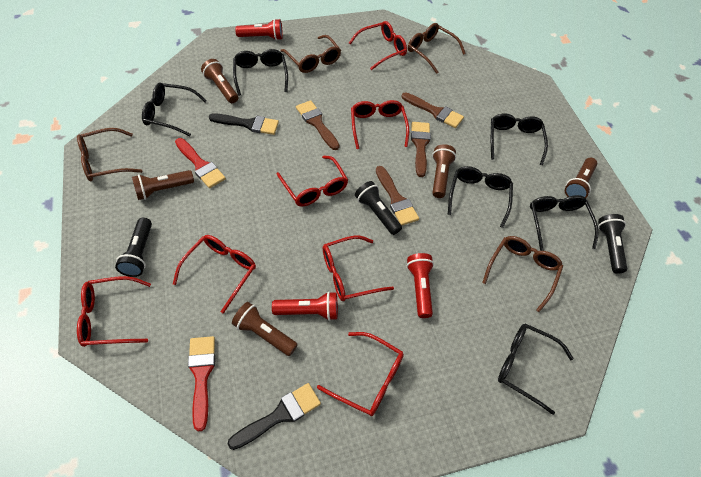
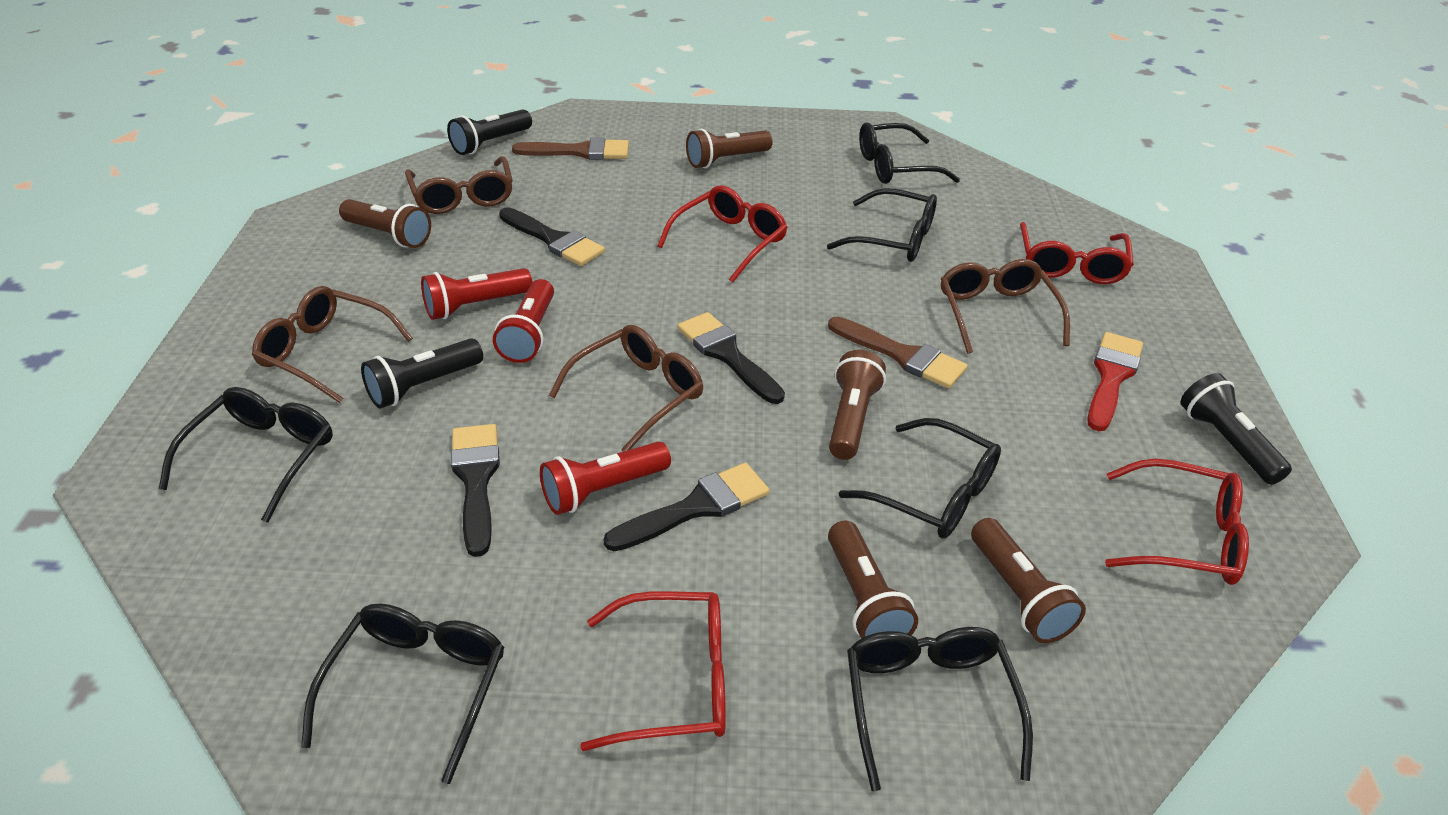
black brush: [209,113,279,135] [227,383,321,450] = 2 -> [451,424,500,557] [499,207,605,266] [603,463,770,551] [678,312,785,404] = 4
brown brush: [296,100,339,150] [376,166,419,225] [402,93,464,128] [411,122,431,177] = 4 -> [512,138,629,160] [828,316,968,388] = 2
red brush: [175,138,226,188] [188,336,215,432] = 2 -> [1087,332,1143,431] = 1
red glasses: [77,276,151,347] [173,235,256,314] [277,156,348,207] [317,332,404,416] [323,235,394,301] [349,21,407,70] [351,100,409,149] = 7 -> [580,591,726,751] [657,185,788,283] [1020,222,1134,284] [1105,459,1249,585] = 4

